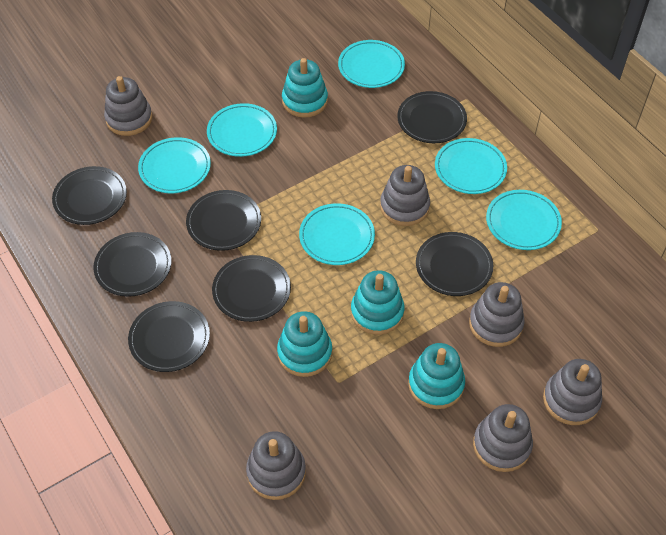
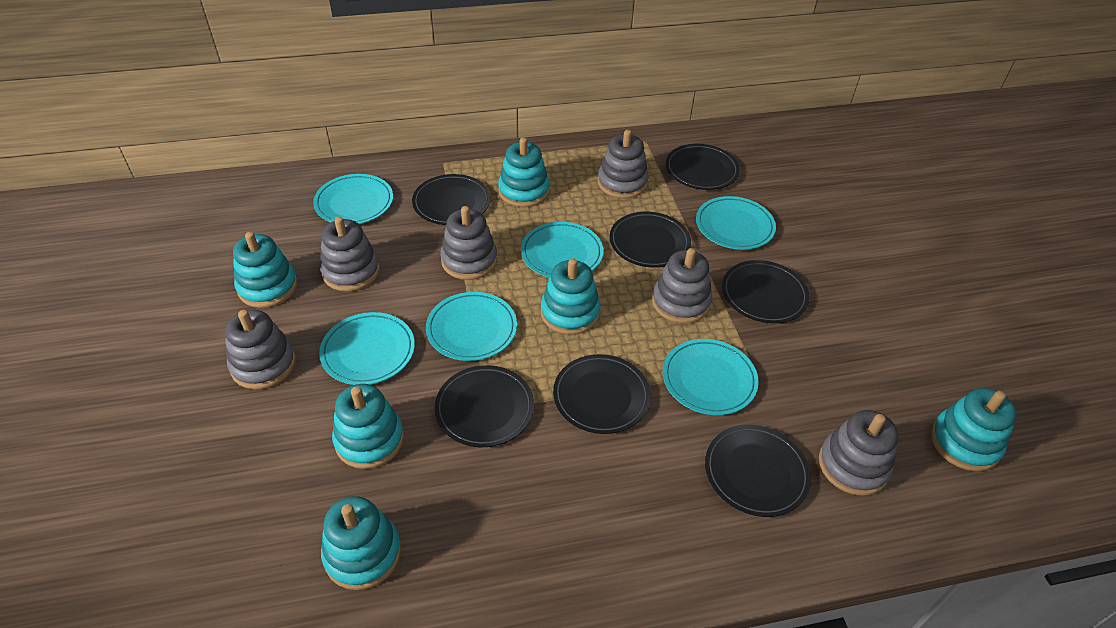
turquoise stacking toy: [277,311,332,377] [282,58,328,118] [351,270,404,335] [408,343,465,409] = 4 -> [233,232,298,308] [321,496,401,590] [332,384,404,469] [498,137,550,207] [541,258,600,335] [931,388,1017,471] = 6

